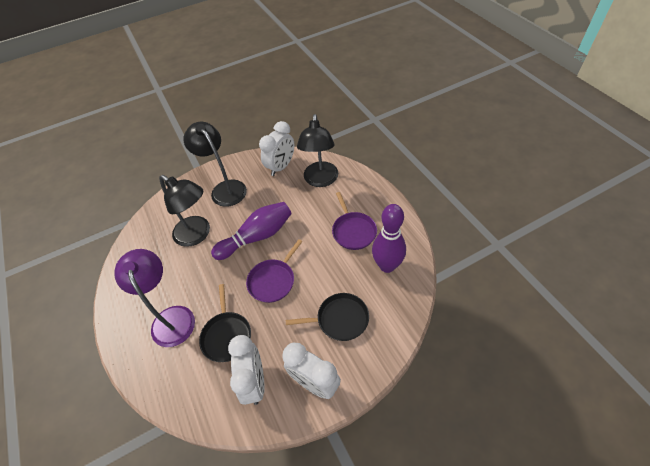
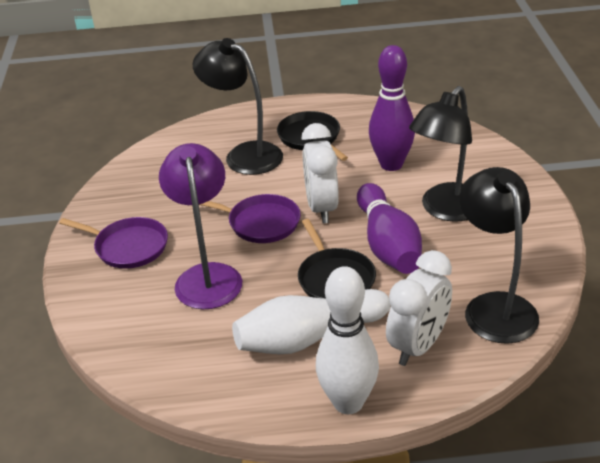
white bowling pin: none = 0 -> [232,289,391,354] [316,266,379,414] = 2
white clock: [228,335,265,405] [259,121,294,176] [283,343,341,399] = 3 -> [301,123,339,223] [386,250,452,366] = 2

